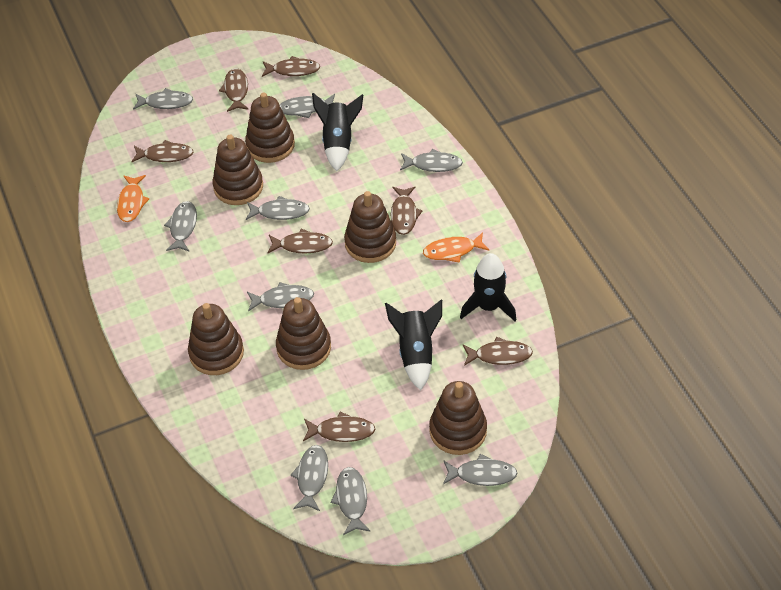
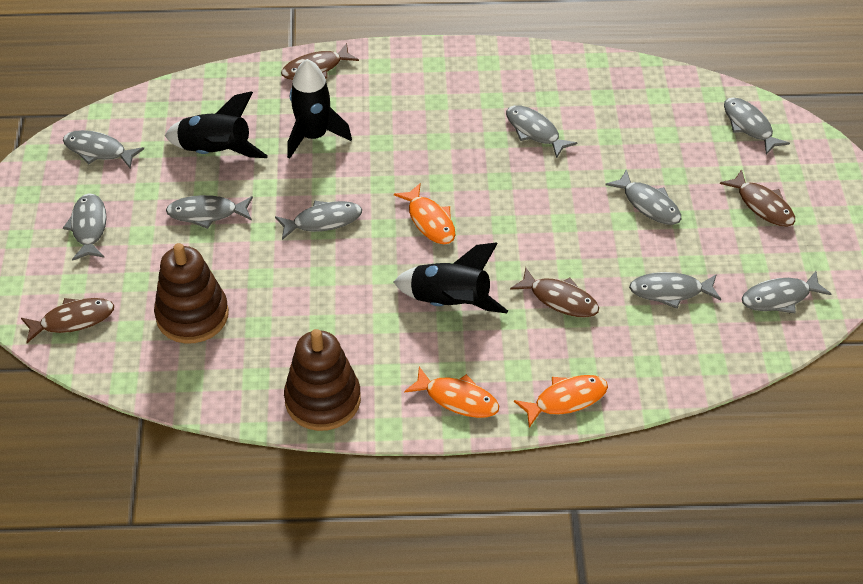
brown fish: [131,140,193,162] [219,68,249,112] [262,56,320,77] [267,228,333,253] [303,411,375,442] [391,187,423,235] [463,337,533,366] = 7 -> [21,298,114,343] [281,43,359,80] [510,267,599,318] [720,169,795,227] = 4
brown stacking toy: [188,303,244,375] [213,135,263,205] [245,92,295,163] [276,297,331,370] [344,191,396,263] [429,381,487,455] = 6 -> [154,243,229,344] [284,329,361,431] = 2
orange fish: [117,175,149,222] [423,232,489,263] = 2 -> [394,183,455,244] [404,367,499,418] [514,375,608,428] = 3

